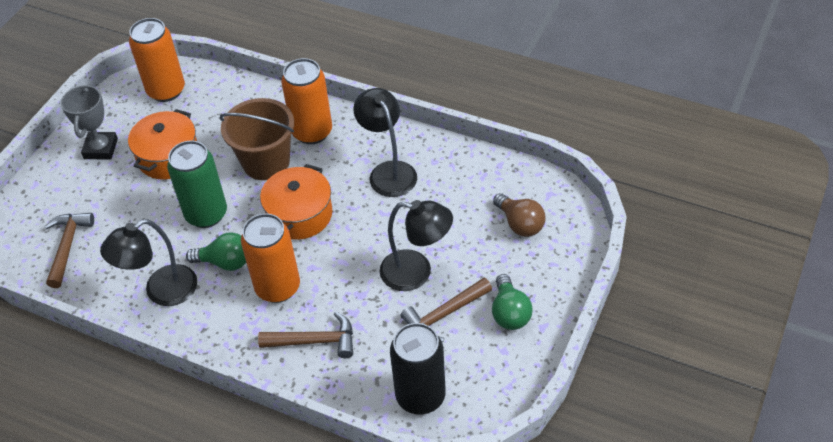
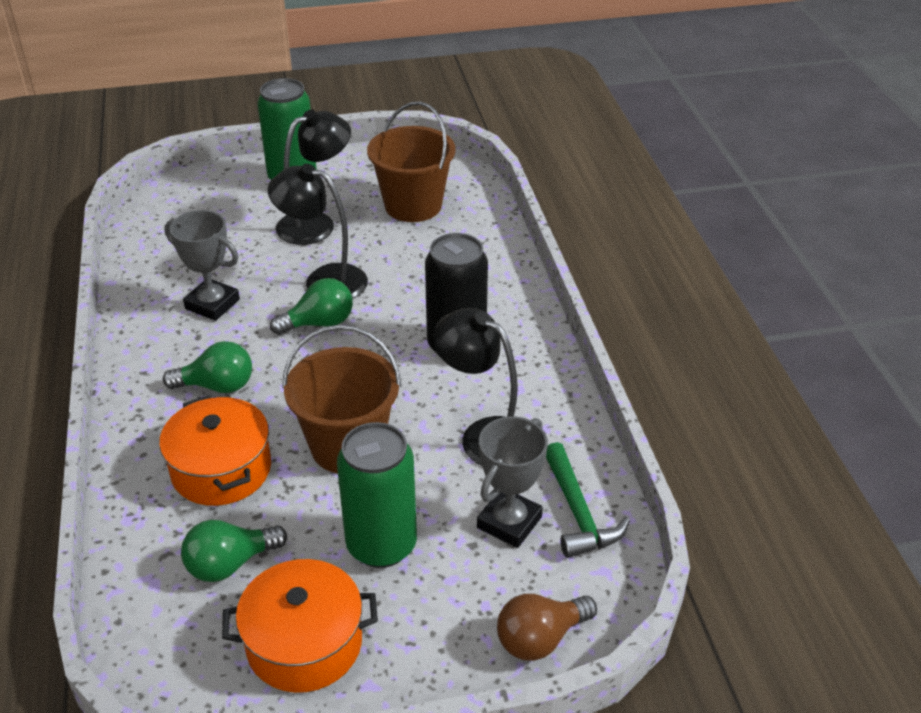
brown bucket: [220,98,294,180] = 1 -> [282,325,401,473] [367,101,455,222] = 2
brown hammer: [44,213,94,288] [258,312,353,358] [400,278,492,342] = 3 -> none = 0
green can: [167,141,227,228] = 1 -> [257,78,317,180] [337,422,417,568] = 2
green hammer: none = 0 -> [546,442,630,558] = 1
green light bulb: [186,232,246,271] [492,274,533,330] = 2 -> [163,341,252,393] [181,520,287,582] [270,278,353,335] = 3
grey trophy: [61,83,118,160] = 1 -> [164,210,240,321] [477,417,548,548] = 2
orange can: [129,18,185,102] [241,213,300,303] [281,58,332,144] = 3 -> none = 0

